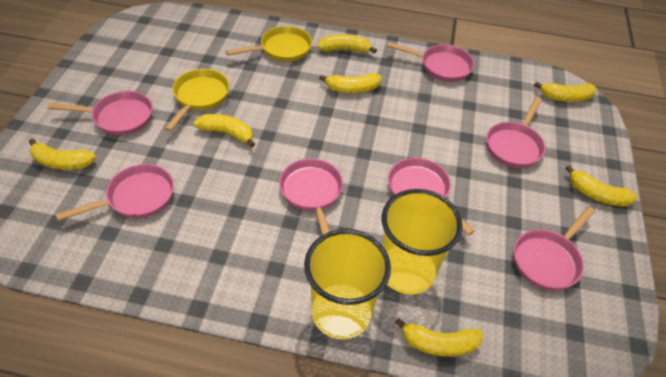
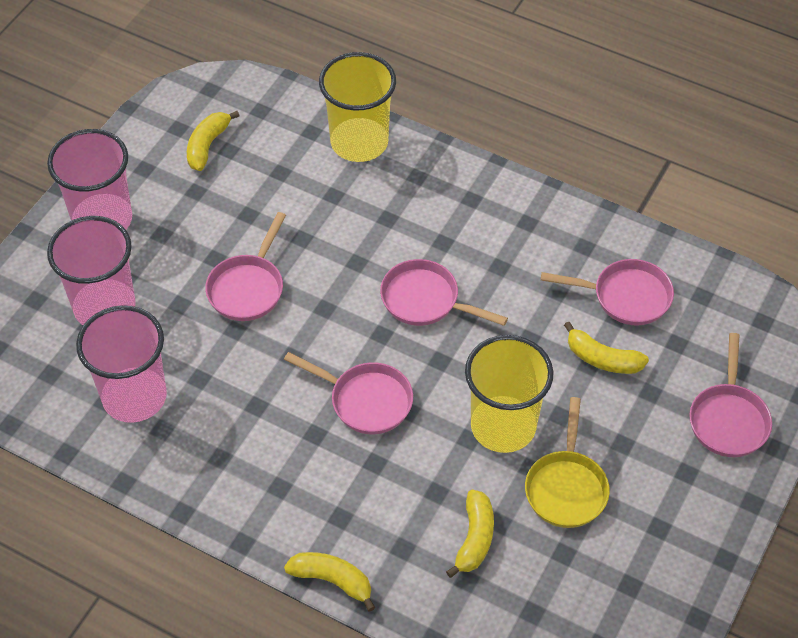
pink cup: none = 0 -> [47,129,132,230] [47,216,136,325] [76,305,167,423] = 3
pink pan: [47,91,153,135] [56,164,174,221] [279,158,343,235] [387,42,474,82] [388,158,474,235] [486,97,545,168] [514,207,595,291] = 7 -> [205,212,286,321] [284,352,413,435] [380,259,508,326] [540,259,674,326] [689,333,772,457] = 5
yellow banana: [29,139,96,170] [194,114,255,147] [318,34,377,54] [319,73,381,93] [395,318,483,357] [534,82,597,102] [566,165,637,207] = 7 -> [187,111,240,171] [284,552,375,612] [446,490,494,578] [564,322,649,374] = 4
yellow pan: [165,69,229,132] [226,26,312,62] = 2 -> [525,397,610,528] = 1

